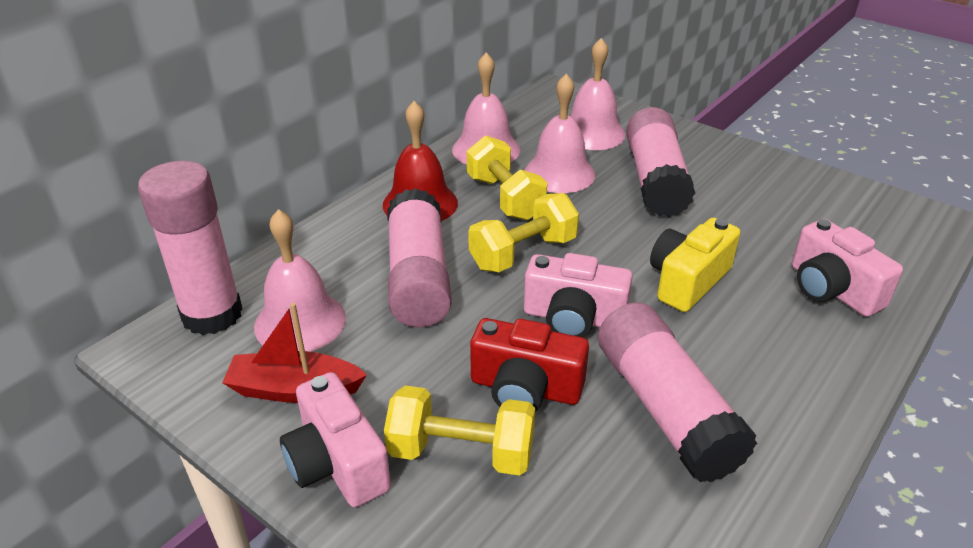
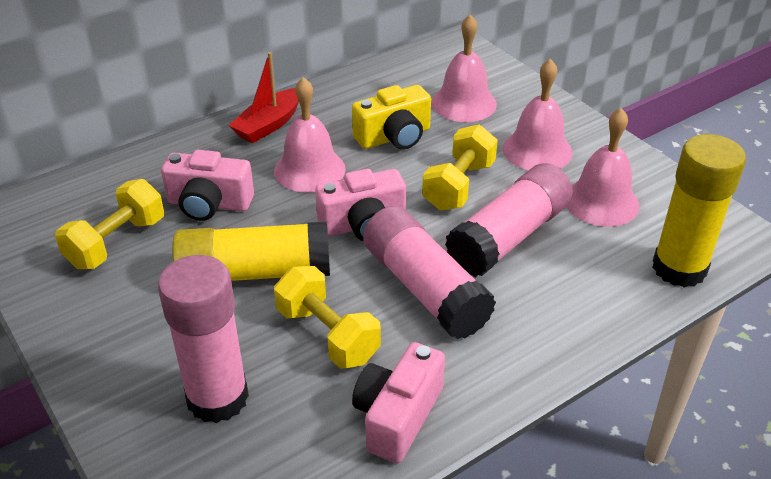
pink glue stick: [138,161,243,335] [387,188,452,327] [598,302,757,482] [626,107,695,217] = 4 -> [158,255,249,423] [363,206,496,339] [445,163,573,277] = 3
red bell: [383,101,458,221] = 1 -> none = 0
red camera: [470,318,589,412] = 1 -> none = 0
yellow glue stick: none = 0 -> [172,221,330,281] [652,134,746,288] = 2

